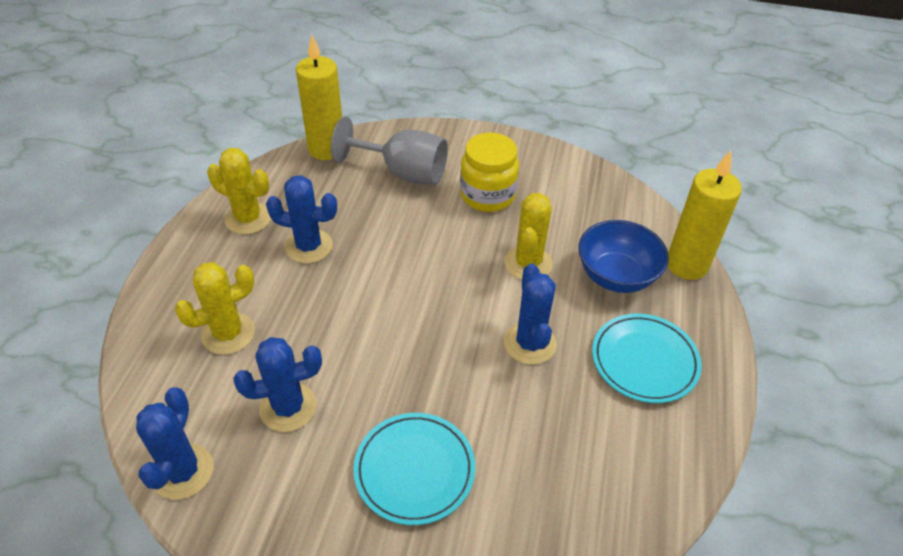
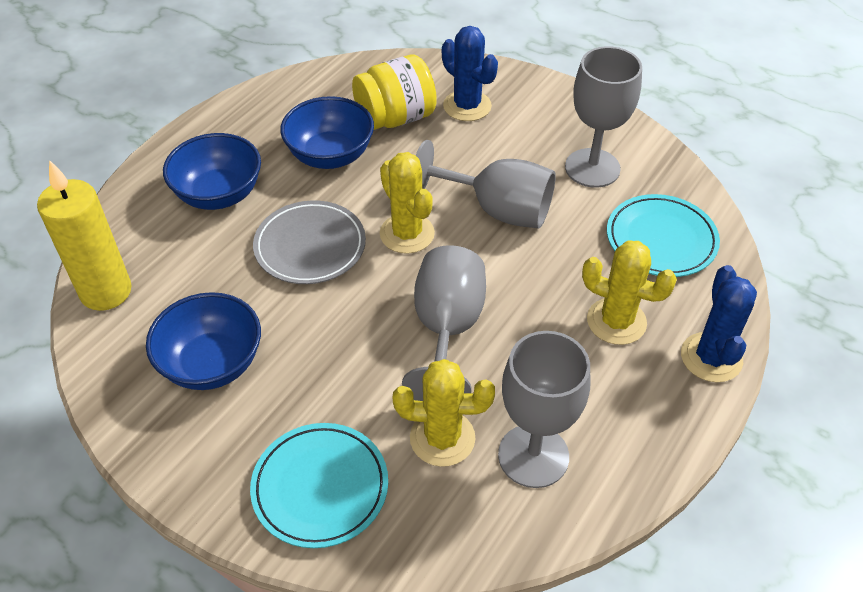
blue bowl: [578,220,669,293] = 1 -> [146,292,261,390] [163,133,261,210] [280,96,374,169] = 3
blue cactus: [136,387,214,500] [233,337,322,432] [266,175,337,264] [504,263,557,365] = 4 -> [442,26,498,121] [681,265,757,382] = 2
grey goblet: [331,116,448,185] = 1 -> [402,245,486,401] [416,140,556,228] [498,331,590,488] [565,46,642,188] = 4
grey plate: none = 0 -> [253,200,366,284] = 1
yellow candle: [296,35,342,160] [668,151,742,280] = 2 -> [37,160,132,311] = 1

